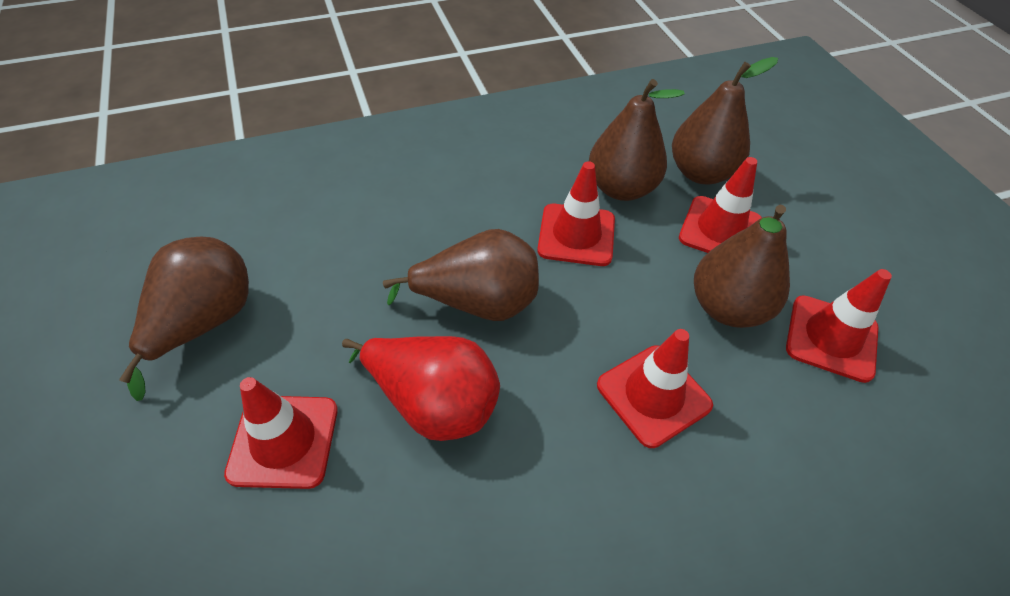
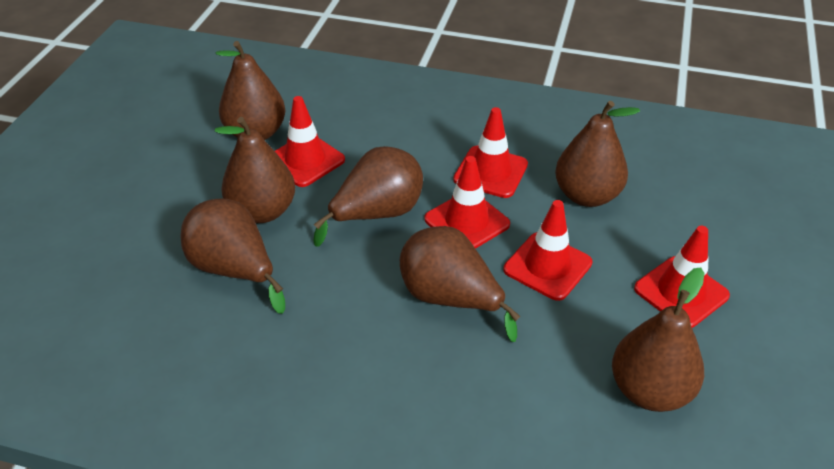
brown pear: [119,237,249,401] [383,229,539,321] [589,79,685,201] [672,57,778,184] [694,205,790,328] = 5 -> [180,199,285,314] [215,117,295,223] [216,41,286,140] [313,146,423,247] [400,226,521,342] [555,101,640,207] [612,268,705,412] = 7
red pear: [342,336,500,441] = 1 -> none = 0

